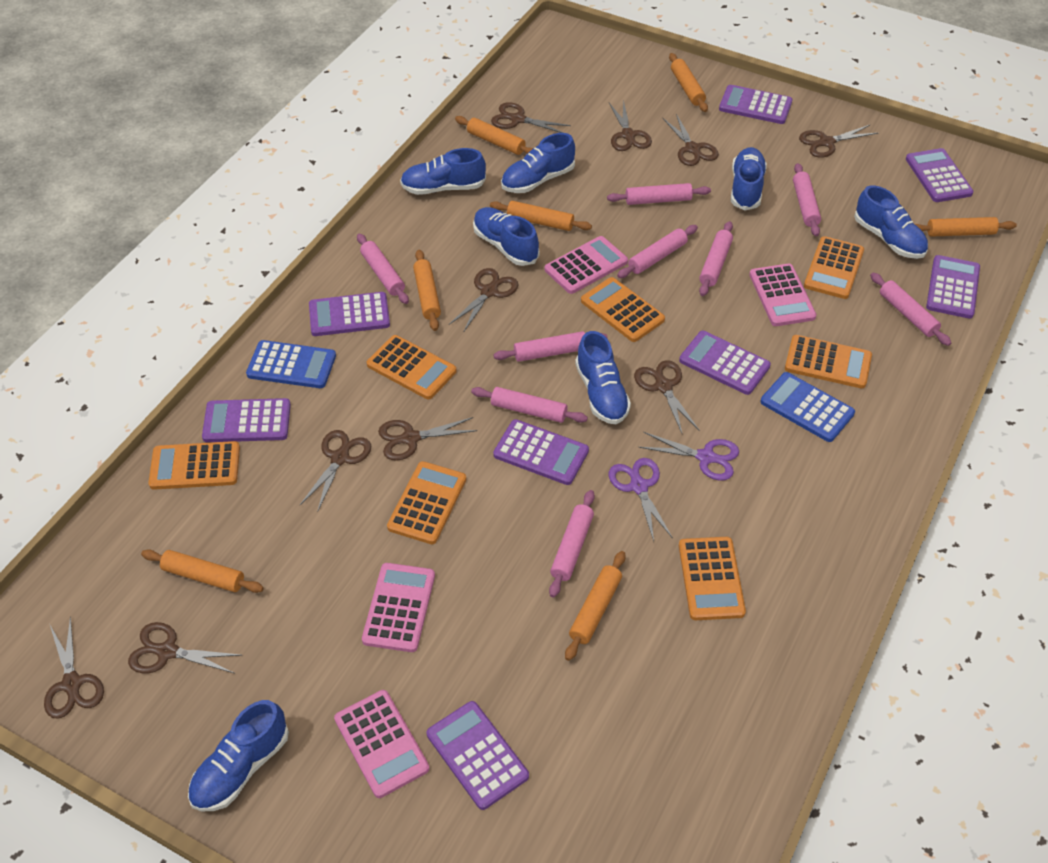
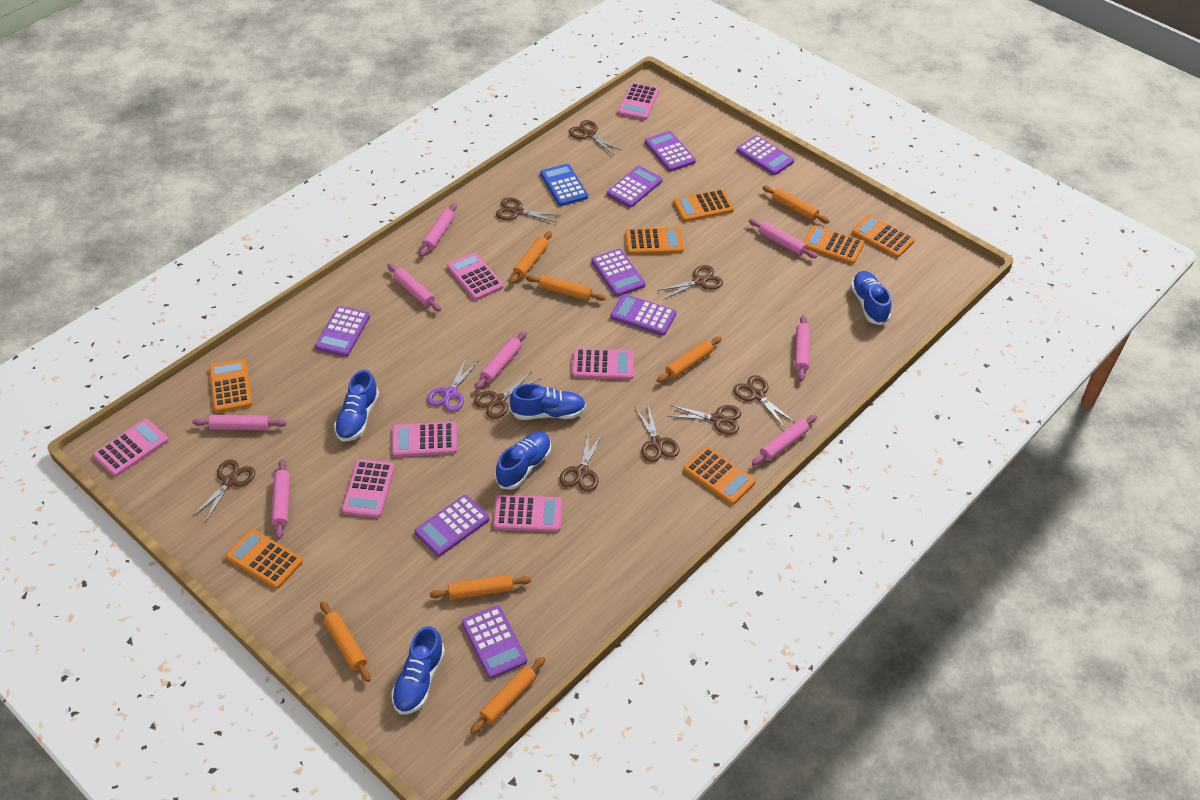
blue calculator: [246,340,336,388] [760,372,855,442] = 2 -> [540,164,588,206] = 1
blue shoe: [188,700,289,811] [400,148,486,195] [473,207,539,266] [501,133,575,193] [575,331,631,424] [731,147,767,210] [854,185,928,259] = 7 -> [334,370,379,442] [391,626,445,714] [495,432,551,490] [510,384,586,420] [851,271,891,325] = 5
brown scissors: [44,616,104,719] [128,622,242,673] [300,430,371,512] [378,417,478,461] [449,268,518,331] [491,102,571,133] [609,100,652,151] [634,360,699,433] [663,114,719,166] [799,125,878,158] = 10 -> [193,460,255,522] [474,372,541,419] [496,197,559,222] [560,432,602,492] [569,120,622,155] [635,405,679,462] [657,265,723,300] [668,405,741,435] [733,375,795,428] = 9
pink calculator: [334,690,429,798] [362,563,435,652] [545,236,628,294] [749,264,817,326] = 4 -> [93,419,168,477] [342,459,395,518] [392,422,457,457] [447,252,503,300] [493,495,562,532] [572,348,634,380] [618,83,659,120] = 7
pink rolling pin: [357,233,409,304] [471,387,588,423] [494,331,608,362] [549,490,595,598] [607,183,711,205] [617,225,698,278] [699,221,733,296] [793,163,821,236] [870,273,951,346] = 9 -> [192,415,286,430] [272,459,290,539] [387,264,441,311] [420,203,457,257] [475,331,527,390] [749,219,817,258] [752,415,817,466] [795,315,810,381] = 8
purple scissors: [609,458,673,541] [639,432,739,481] = 2 -> [427,359,477,412] = 1

